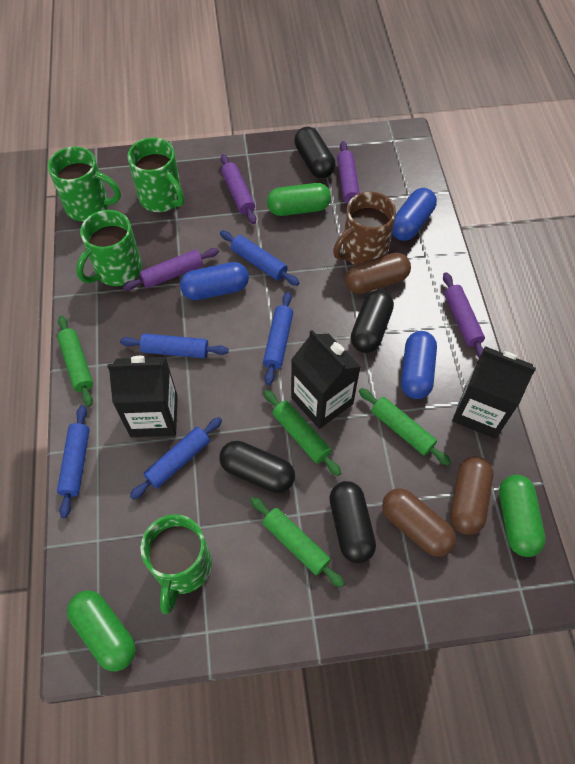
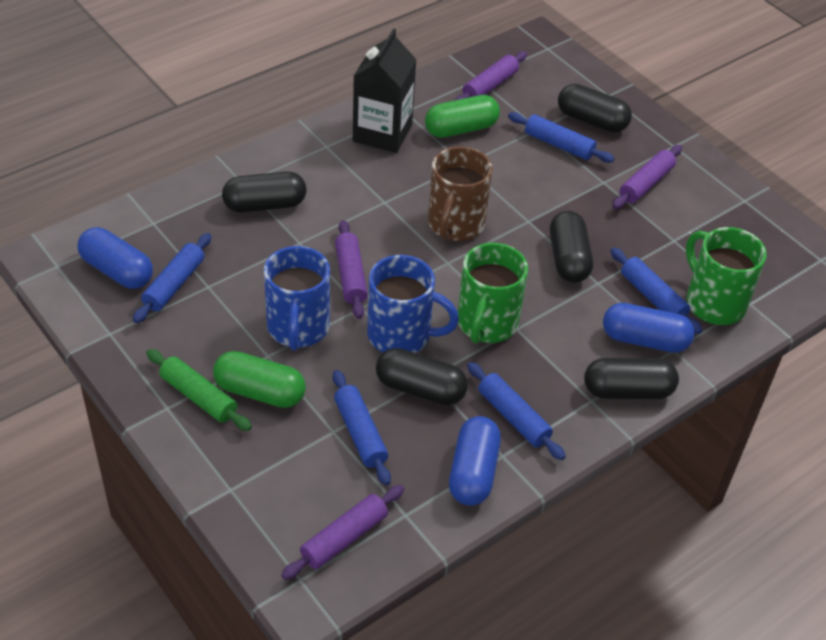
black capsule: [219,441,295,493] [294,127,336,178] [329,481,376,564] [351,290,394,353] = 4 -> [222,171,306,213] [376,348,468,405] [550,211,593,283] [558,84,632,132] [584,358,679,399] = 5
black carton: [107,356,178,437] [291,330,361,429] [452,346,536,439] = 3 -> [353,28,417,153] = 1
blue mug: none = 0 -> [264,246,330,351] [367,255,459,353] = 2
brown capsule: [345,253,411,294] [382,488,456,557] [450,456,493,535] = 3 -> none = 0
green capsule: [67,590,136,671] [267,183,331,216] [499,475,546,557] = 3 -> [213,351,306,408] [425,95,500,138] = 2
green mug: [48,147,121,222] [76,210,142,286] [127,138,184,212] [140,514,212,614] = 4 -> [458,243,528,344] [686,227,767,325] = 2
green rolling pin: [57,316,93,407] [250,497,344,588] [264,390,341,476] [359,388,451,465] = 4 -> [146,349,252,431] = 1

